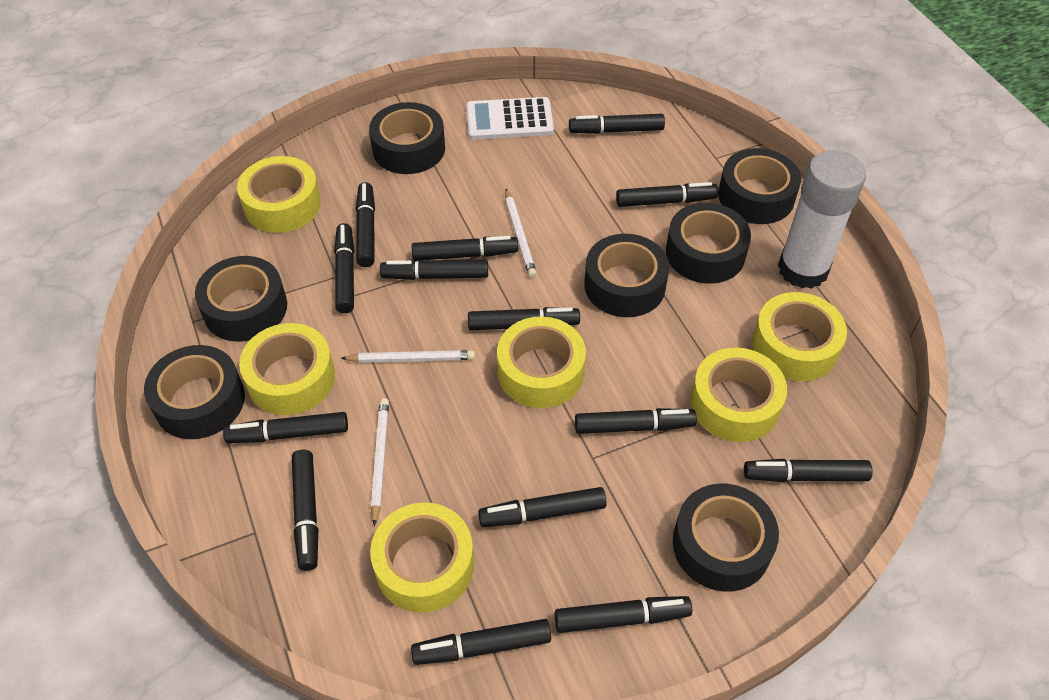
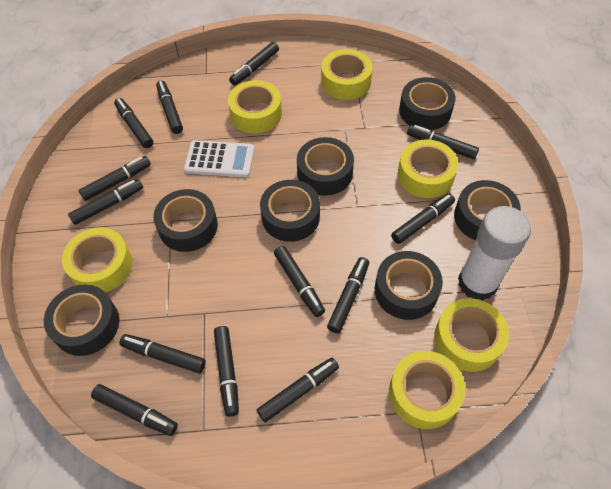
black marker: [223,412,348,443] [292,450,318,571] [334,223,354,313] [356,182,375,267] [380,259,488,280] [411,619,551,665] [412,236,518,261] [468,307,580,330] [478,487,607,527] [555,596,692,633] [569,114,665,134] [575,408,697,434] [616,182,718,207] [744,459,873,482] = 14 -> [68,179,143,225] [79,156,151,201] [91,384,178,436] [114,98,153,148] [119,334,206,373] [156,81,183,134] [214,326,239,417] [229,42,279,85] [257,358,339,422] [274,246,325,317] [327,257,369,333] [391,193,455,244] [407,125,479,159] = 13
white pencil: [341,350,475,363] [371,398,389,526] [505,189,537,278] = 3 -> none = 0

